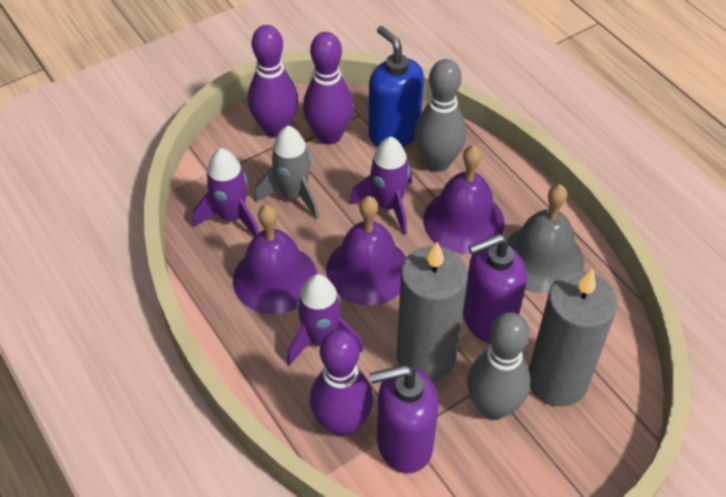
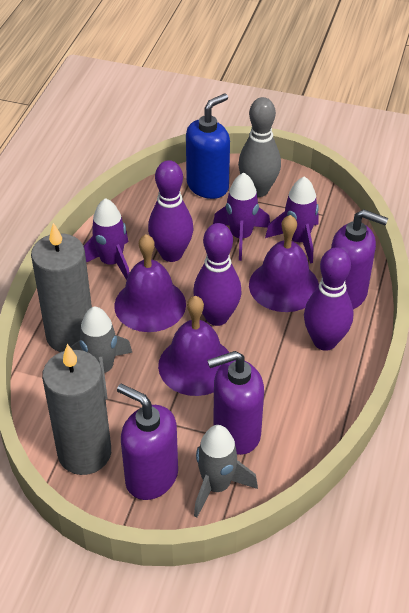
grey bell: [508,184,584,293] = 1 -> none = 0
grey bowling pin: [414,59,466,172] [467,312,531,420] = 2 -> [238,97,281,197] = 1
grey rocket: [255,126,319,220] = 1 -> [70,306,132,399] [194,425,258,518] = 2
purple soap dispenser: [370,365,439,473] [463,234,527,344] = 2 -> [117,384,178,500] [207,351,264,455] [331,209,388,309] = 3

